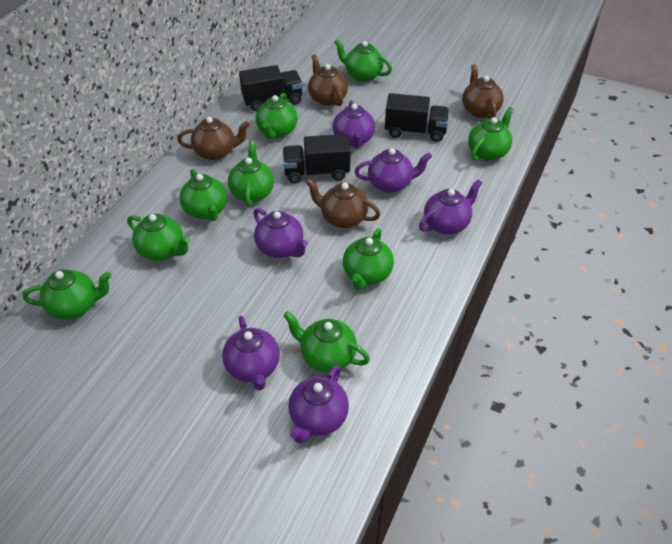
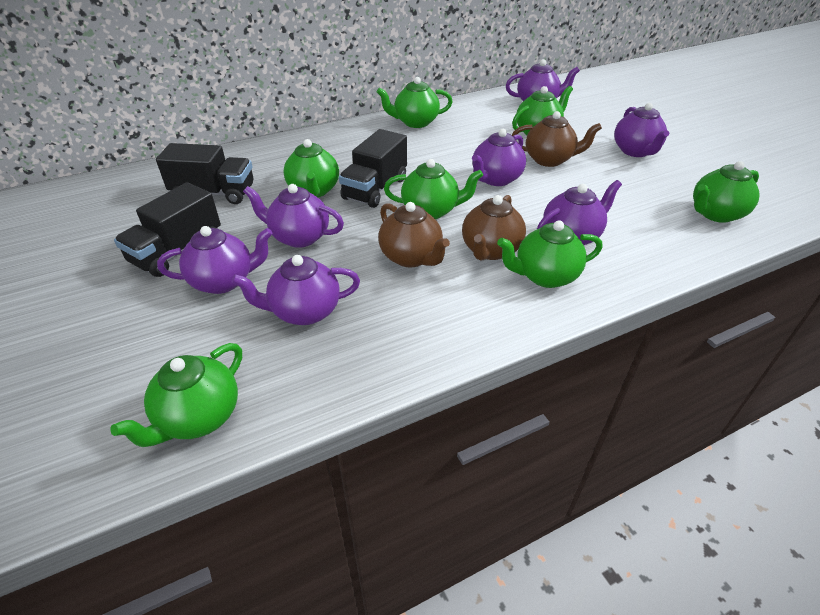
brown teapot: [178,117,250,160] [306,179,380,228] [308,54,348,106] [462,64,504,119] = 4 -> [378,202,450,267] [462,195,526,260] [512,111,602,167] = 3
green teapot: [23,269,112,320] [127,214,190,261] [179,169,227,221] [228,141,274,207] [256,93,298,139] [283,311,370,373] [334,39,392,82] [343,228,394,290] [468,107,513,161] = 9 -> [110,343,242,447] [283,139,339,197] [377,77,453,128] [384,159,483,219] [497,221,602,288] [512,86,573,135] [693,161,760,223] = 7
purple teapot: [222,316,280,390] [253,208,308,258] [288,365,349,444] [333,100,375,148] [355,148,432,193] [419,179,482,234] = 6 -> [157,226,272,294] [231,255,360,325] [243,184,344,248] [472,129,526,186] [506,59,580,101] [537,180,622,245] [614,103,669,157] = 7

